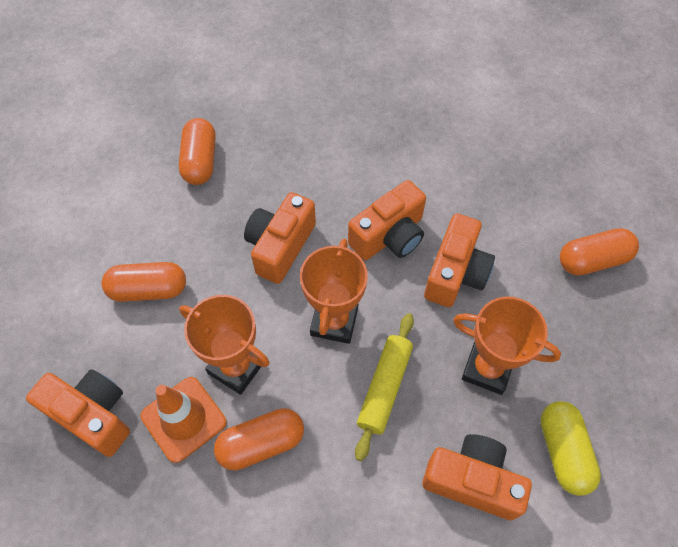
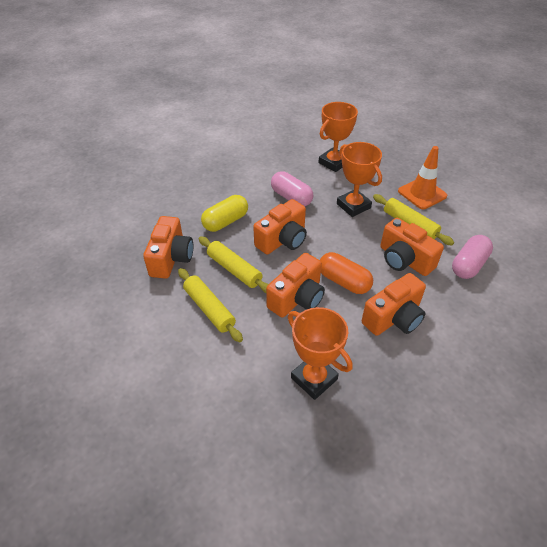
orange capsule: [101,262,186,302] [179,118,216,185] [214,408,304,471] [560,228,639,275] = 4 -> [320,252,373,294] = 1
pink capsule: none = 0 -> [271,171,313,206] [452,235,493,279] = 2
yellow rolling pin: [355,313,414,461] = 1 -> [178,268,243,342] [199,236,268,293] [373,194,454,245] = 3

